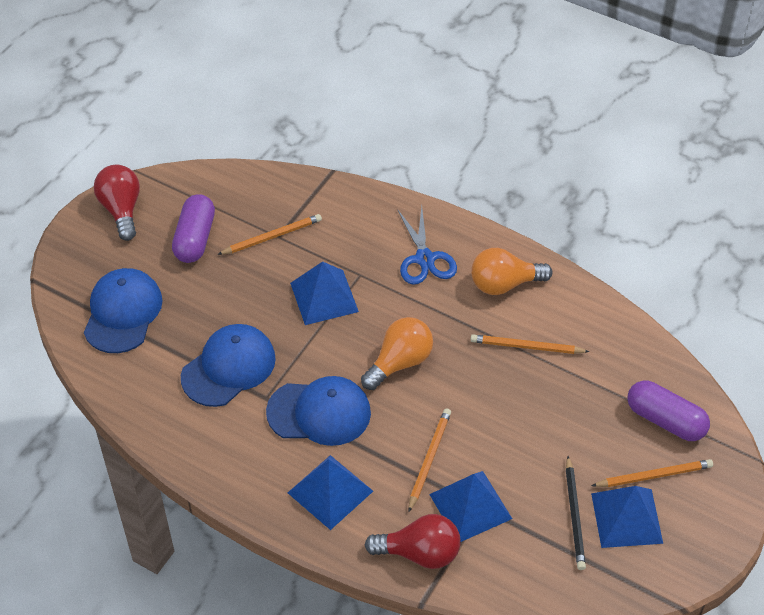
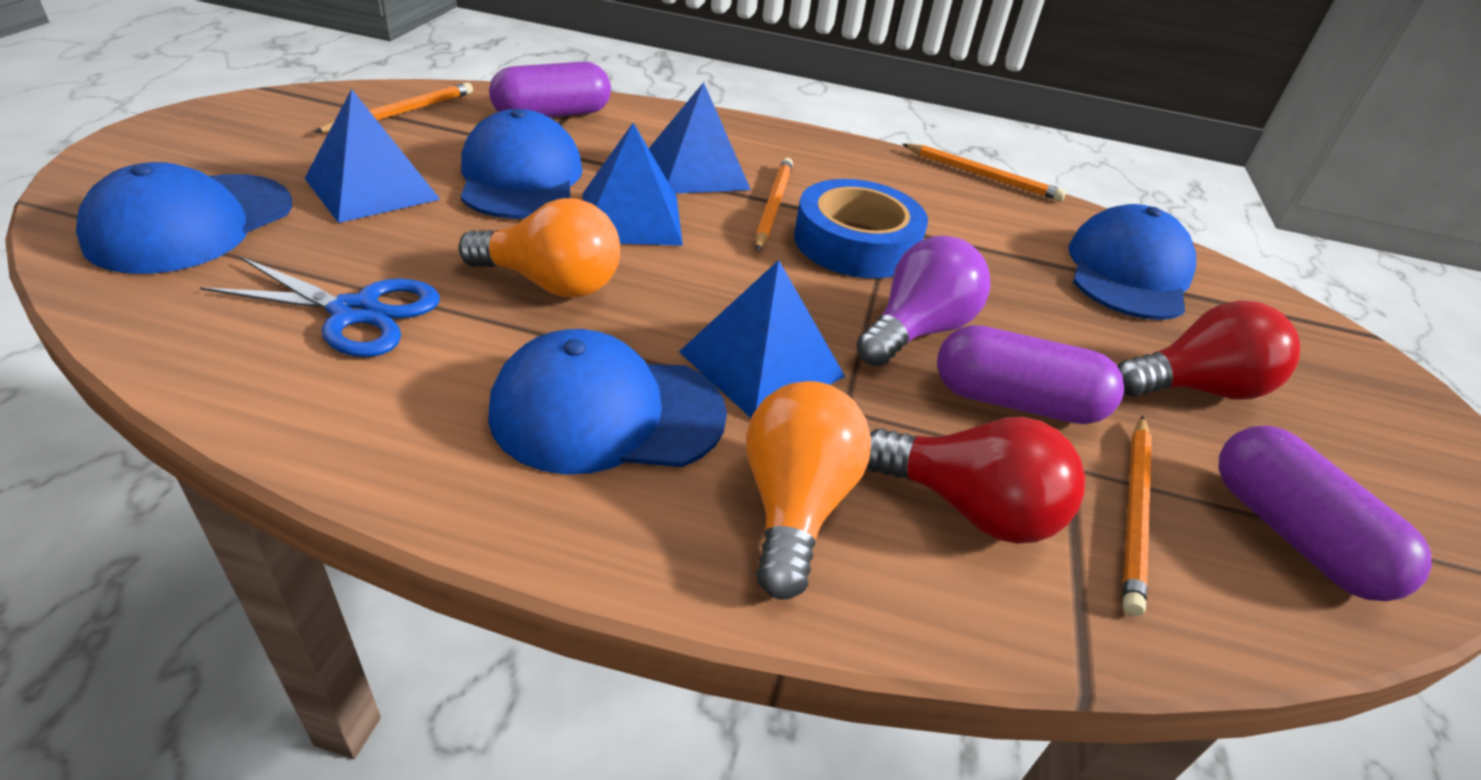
black pencil: [566,456,586,570] = 1 -> none = 0
blue cap: [84,268,163,353] [181,324,276,407] [266,376,371,446] = 3 -> [76,162,292,274] [461,109,583,219] [488,329,727,475] [1069,204,1196,320] = 4
blue tape: none = 0 -> [794,179,928,278] = 1
purple capsule: [172,194,215,263] [627,380,710,441] = 2 -> [489,62,611,118] [937,325,1124,424] [1219,426,1432,601] = 3
purple light bulb: none = 0 -> [856,236,990,367] = 1

